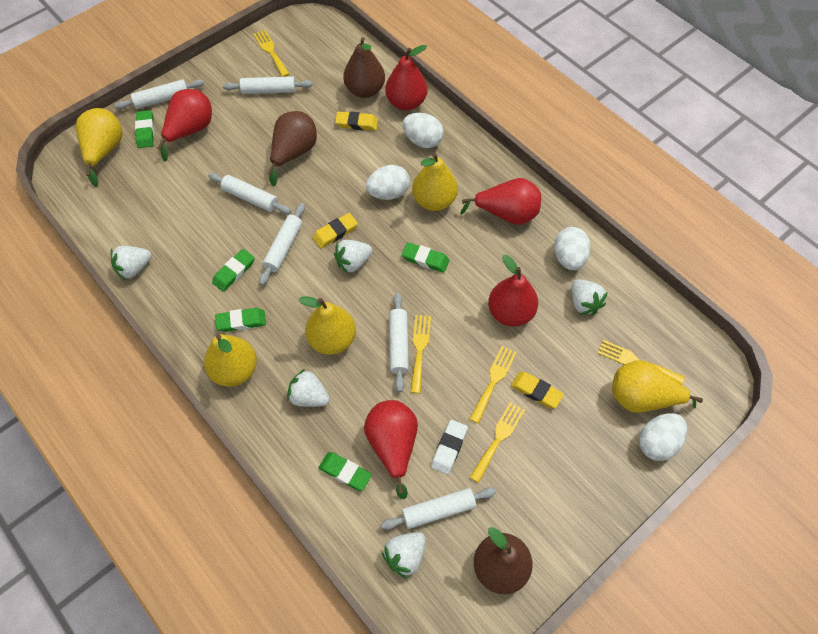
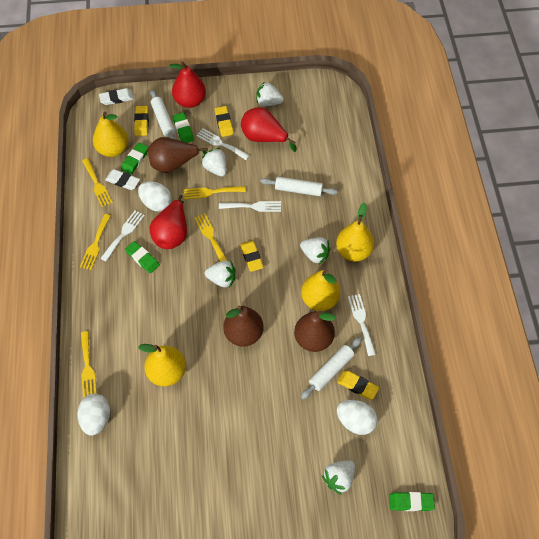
green eraser: [135,110,154,148] [212,249,255,292] [215,308,266,332] [318,452,372,491] [402,242,449,273] = 5 -> [121,142,149,174] [125,241,160,273] [173,112,194,143] [389,492,435,511] = 4
red pear: [158,89,212,162] [364,400,418,499] [385,45,427,111] [460,178,541,225] [488,255,538,327] = 5 -> [150,194,187,249] [169,61,206,108] [241,107,296,152] = 3
white egg: [366,165,410,200] [402,113,444,148] [554,227,591,270] [639,413,687,461] = 4 -> [77,394,110,436] [138,181,172,212] [337,400,377,435] = 3
white eraser: [431,420,468,475] = 1 -> [99,88,134,105] [105,169,140,190] = 2
white fork: none = 0 -> [100,211,145,261] [196,128,250,160] [219,201,281,212] [348,294,376,356] = 4
white rolling pin: [115,79,204,109] [208,173,291,214] [223,76,313,94] [259,203,305,285] [381,487,496,530] [389,293,409,392] = 6 -> [150,89,176,140] [260,177,337,196] [301,337,362,399] = 3
yellow eraser: [313,213,358,248] [335,111,378,131] [511,372,564,408] = 3 -> [134,106,149,136] [215,106,234,137] [240,241,264,272] [337,371,379,400] = 4
yellow pear: [76,108,123,187] [204,334,257,387] [298,296,356,355] [412,153,458,211] [612,360,703,413] = 5 -> [93,112,128,157] [138,344,186,386] [301,270,340,311] [336,203,374,261] = 4

